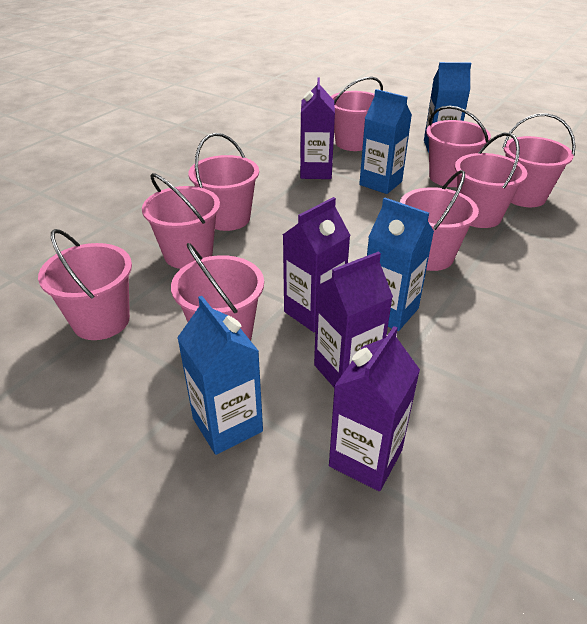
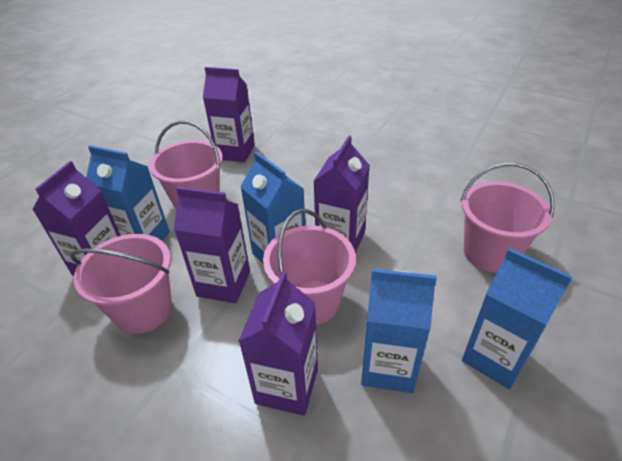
pink bucket: [38,229,132,340] [142,173,220,269] [171,243,264,341] [188,133,259,231] [331,77,383,151] [400,170,479,271] [426,106,491,187] [455,133,528,228] [502,113,576,207] = 9 -> [70,234,172,334] [149,121,223,210] [263,209,356,325] [460,163,555,272] = 4
purple carton: [283,197,351,332] [300,78,335,179] [314,251,393,387] [329,326,420,491] = 4 -> [32,161,121,276] [174,187,250,303] [203,67,255,162] [238,271,318,416] [313,136,370,253] = 5

